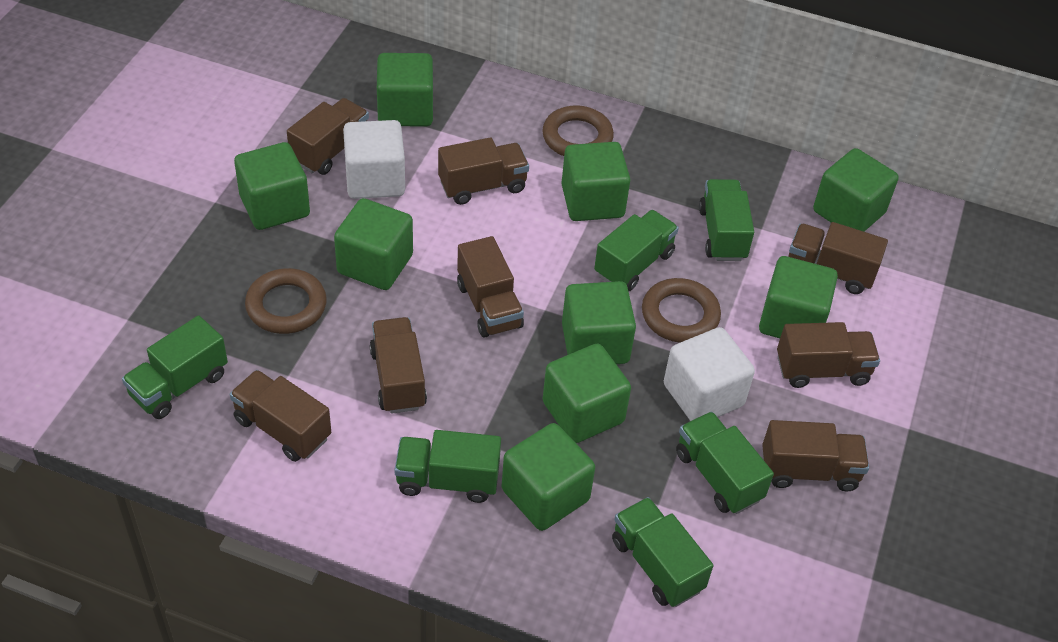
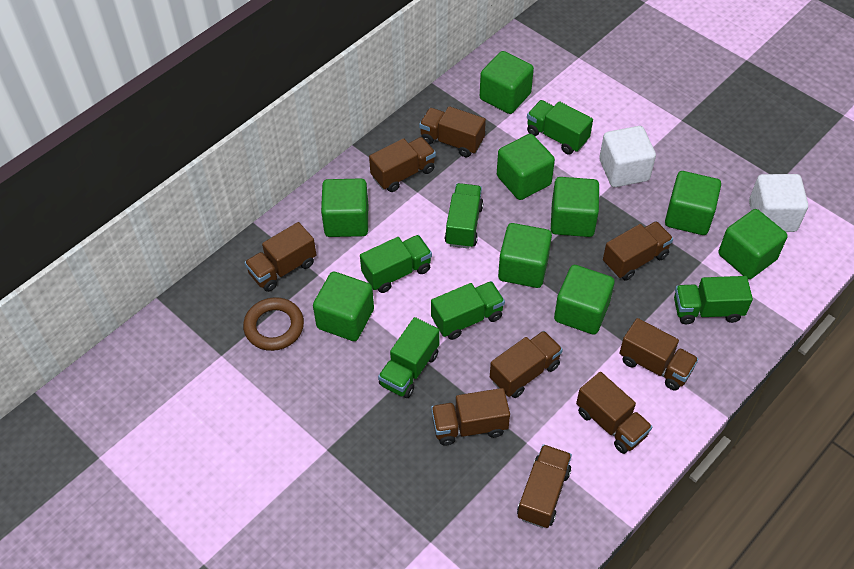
brown ring: [245,268,327,334] [542,105,614,156] [642,278,721,343] = 3 -> [243,297,304,351] = 1
brown truck: [230,370,331,462] [287,98,369,175] [370,317,427,414] [438,137,529,205] [457,236,524,338] [762,420,869,491] [777,322,880,388] [788,222,888,294] = 8 -> [245,222,316,292] [369,137,436,192] [419,106,486,157] [431,388,510,445] [490,331,563,398] [517,444,572,528] [576,372,652,454] [603,221,673,281] [619,318,699,391] = 9

